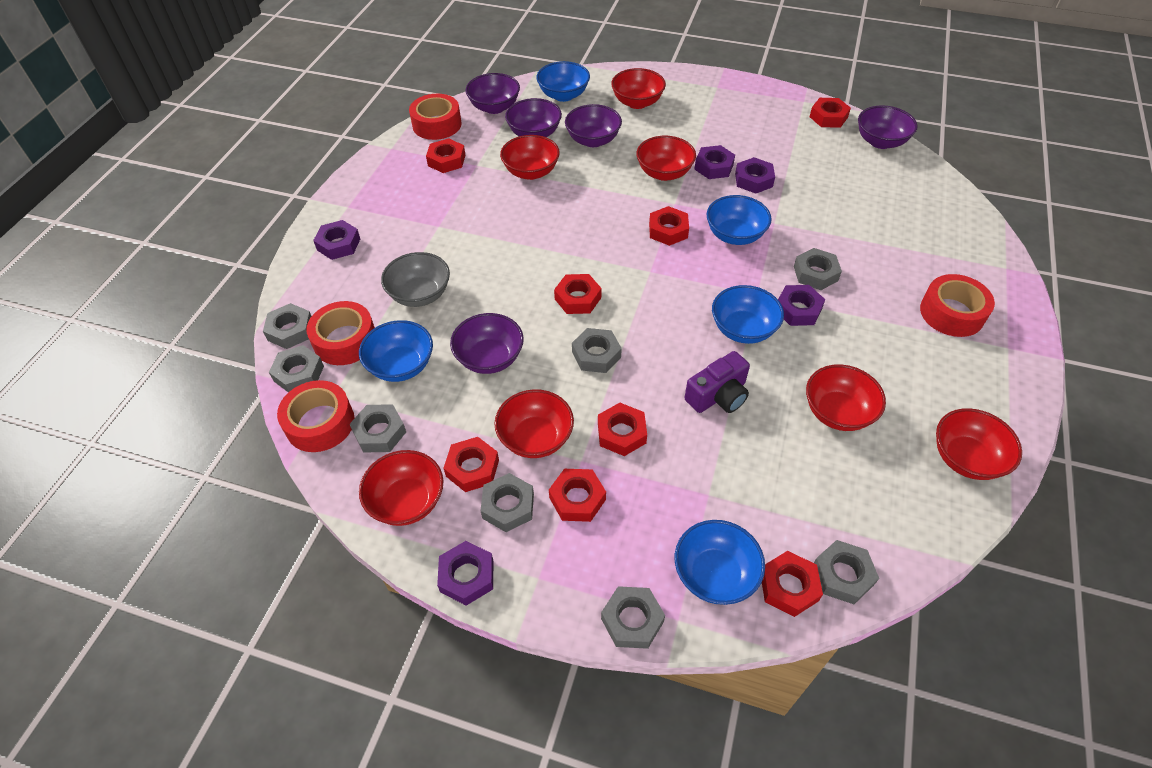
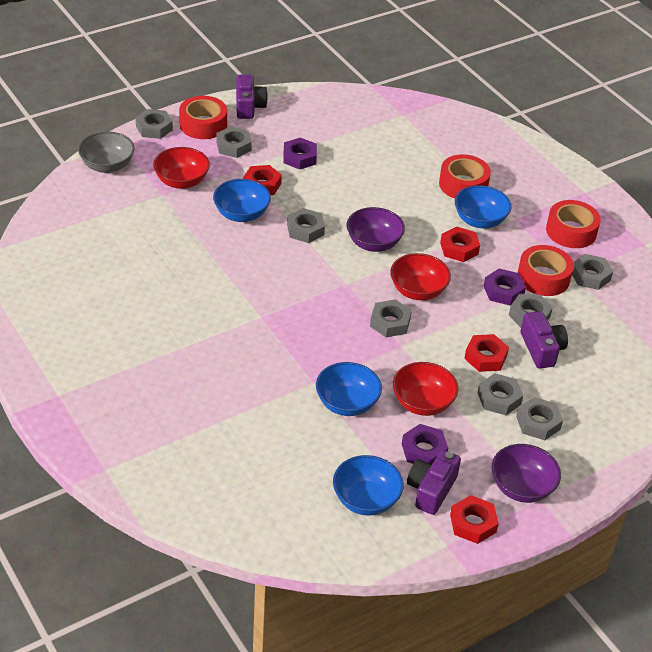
blue bowl: [359,320,433,382] [536,61,590,102] [675,520,765,605] [707,195,772,245] [712,285,784,344] = 5 -> [213,179,271,222] [316,362,382,416] [333,455,404,516] [455,185,512,228] = 4
purple bowl: [450,313,524,374] [465,73,520,114] [505,98,562,137] [565,104,622,147] [858,105,918,149] = 5 -> [347,207,405,252] [491,444,561,503] = 2
purple camera: [685,351,750,413] = 1 -> [236,75,268,119] [407,450,461,515] [521,311,568,369] = 3
purple nut: [313,220,360,260] [437,541,493,606] [694,145,735,179] [735,157,775,194] [778,285,825,326] = 5 -> [283,138,317,170] [402,424,448,464] [483,268,526,305] = 3
red bowl: [359,450,443,526] [494,389,574,458] [500,135,560,180] [611,68,666,109] [636,136,696,181] [806,364,886,431] [936,408,1022,480] = 7 -> [153,147,210,189] [390,253,451,300] [393,362,459,416] = 3
red nut: [426,138,465,173] [443,437,499,492] [549,469,606,522] [554,274,602,314] [598,403,647,456] [649,206,689,246] [762,551,823,617] [810,98,851,128] = 8 -> [243,165,282,195] [440,227,480,262] [450,495,499,544] [464,334,509,372] = 4

